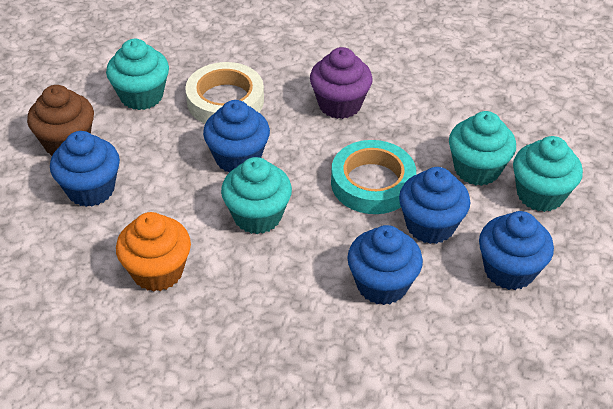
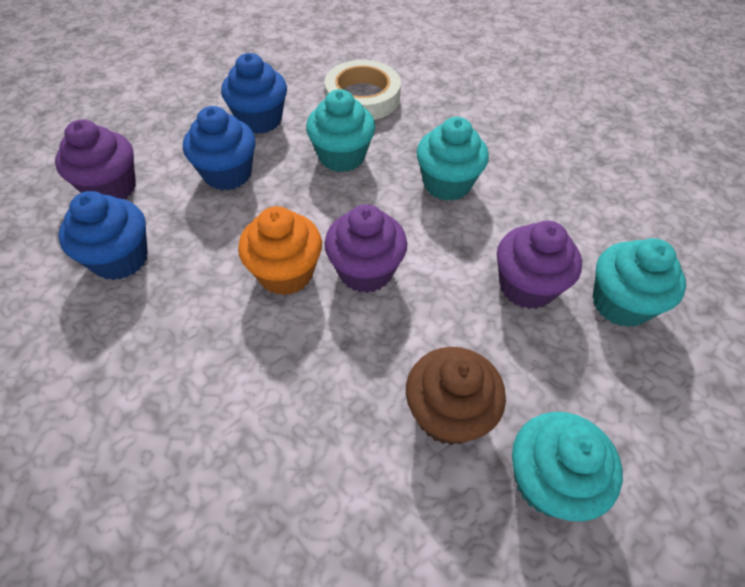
blue cupcake: [50,131,120,207] [203,100,270,172] [347,225,423,305] [399,167,470,244] [479,211,554,290] = 5 -> [58,191,148,280] [183,106,256,191] [221,53,287,134] = 3
purple cupcake: [310,47,373,119] = 1 -> [55,120,136,199] [324,204,407,293] [497,221,582,309] = 3
turquoise tape: [331,140,416,214] = 1 -> none = 0

